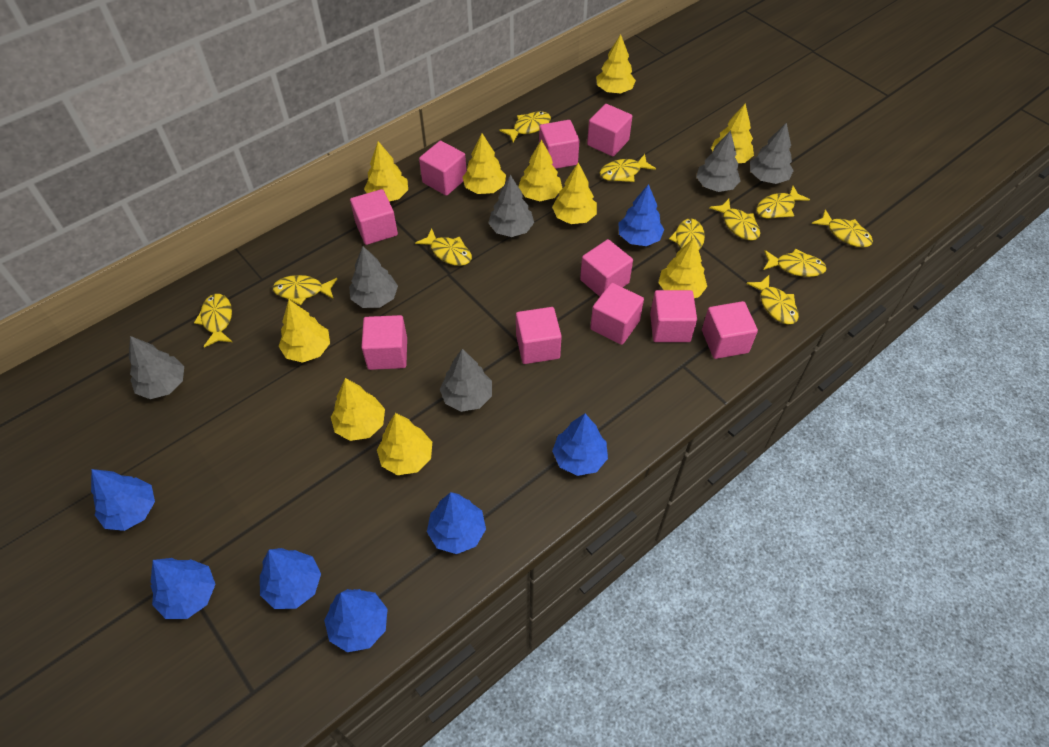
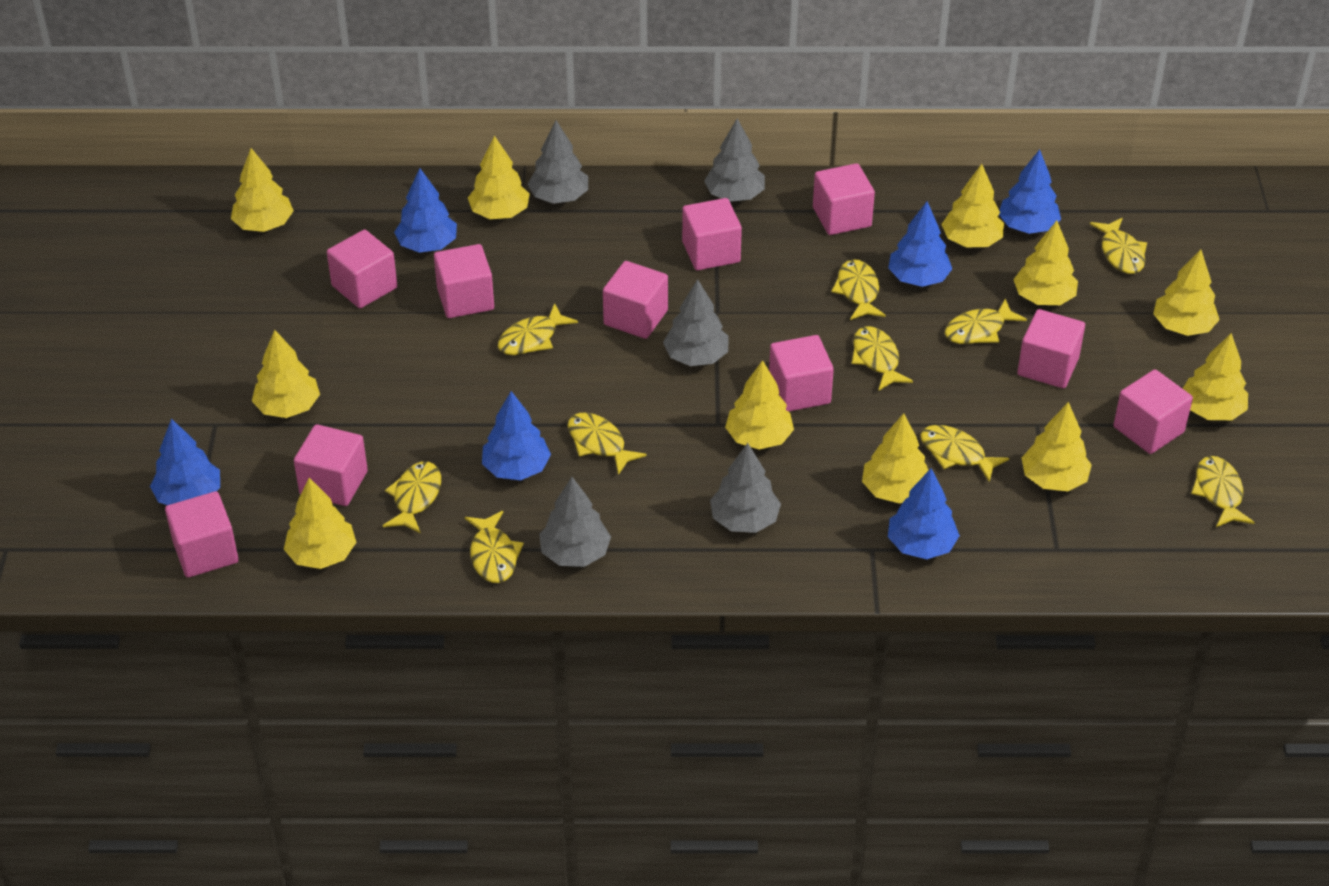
blue tree: [91,469,155,531] [151,558,215,619] [260,548,321,609] [324,589,388,652] [427,492,486,554] [552,413,608,476] [618,184,664,246] = 7 -> [150,419,220,505] [394,168,457,253] [482,391,551,480] [888,202,952,287] [888,469,960,559] [999,149,1061,234] = 6
grey tree: [129,336,184,399] [349,246,398,308] [440,349,492,412] [489,175,534,237] [696,130,741,192] [750,122,794,184] = 6 -> [528,121,588,204] [539,477,611,567] [663,279,728,366] [704,118,765,201] [710,443,781,533] = 5
yellow fish: [194,294,232,347] [273,275,337,305] [415,228,472,266] [500,111,551,143] [600,154,656,182] [669,219,705,265] [709,199,760,241] [746,275,799,324] [756,186,810,219] [763,249,827,277] [812,209,873,247] = 11 -> [383,461,441,534] [465,511,524,583] [498,303,578,355] [567,413,647,475] [831,259,886,320] [852,326,913,391] [920,425,1009,482] [945,298,1027,344] [1090,218,1147,274] [1191,456,1255,527] = 10
yellow tree: [278,300,330,363] [331,378,385,441] [364,141,408,201] [377,413,432,475] [462,134,506,194] [518,139,562,201] [552,163,597,224] [596,34,636,93] [658,238,707,298] [711,104,754,163] = 10 -> [231,148,294,232] [252,330,320,418] [284,478,356,569] [468,135,530,219] [725,360,794,449] [862,413,929,504] [941,164,1004,247] [1013,221,1078,305] [1021,402,1092,491] [1153,249,1220,336] [1182,333,1248,420] = 11

